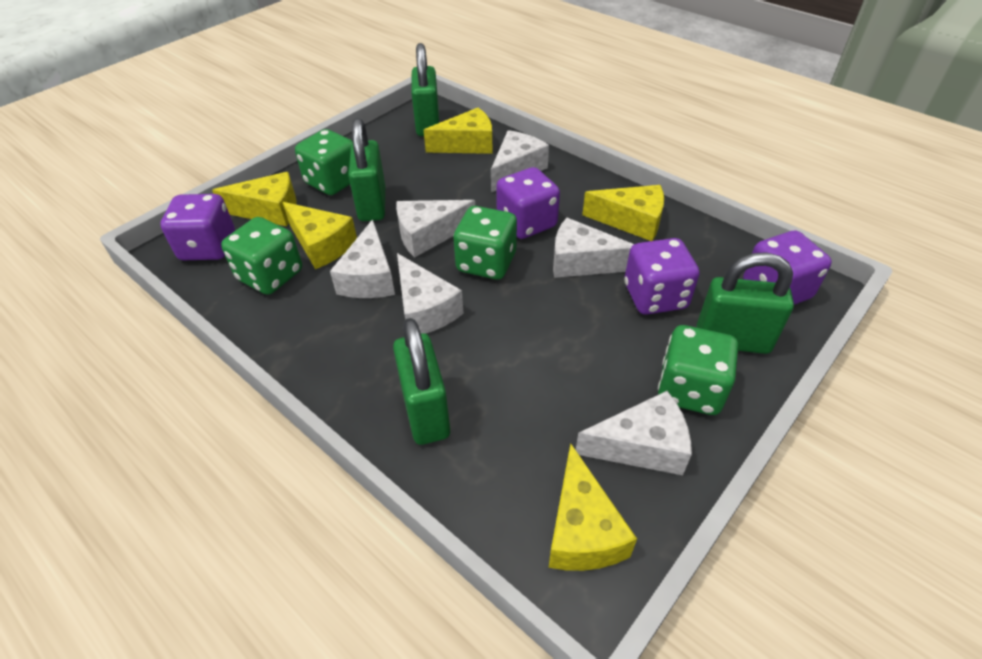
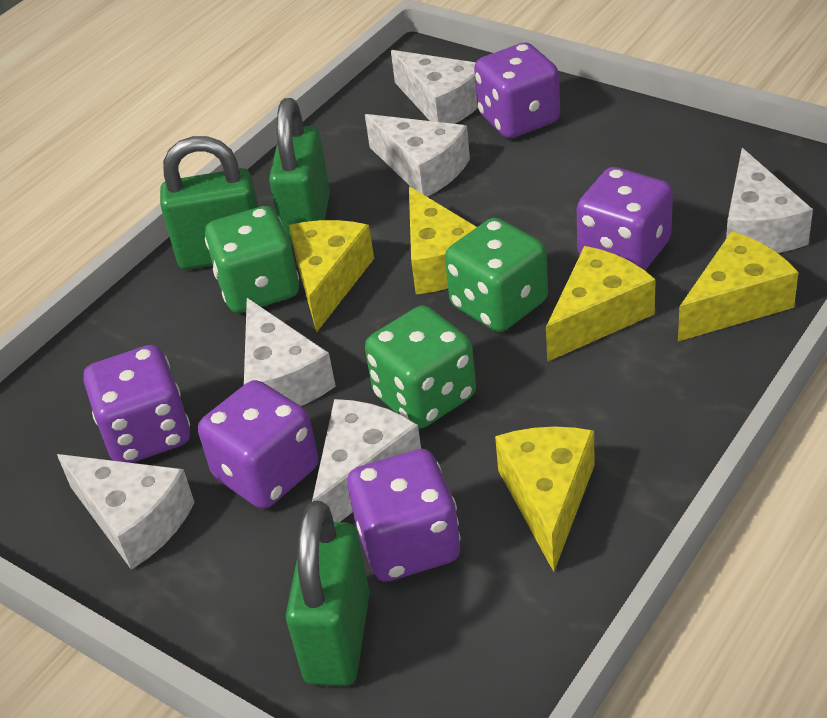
green dice: [221,217,302,295] [295,129,353,195] [454,206,517,279] [658,325,738,415] = 4 -> [205,206,299,313] [365,306,476,429] [445,218,548,332] = 3
green padlock: [348,118,385,221] [393,318,450,445] [411,43,439,136] [697,252,794,354] = 4 -> [160,136,259,270] [269,98,330,246] [286,501,370,686] = 3
purple dice: [160,194,235,260] [496,167,560,239] [624,238,699,315] [743,231,832,305] = 4 -> [83,345,190,463] [198,380,318,509] [347,449,461,582] [474,43,560,138] [577,167,673,270] = 5

